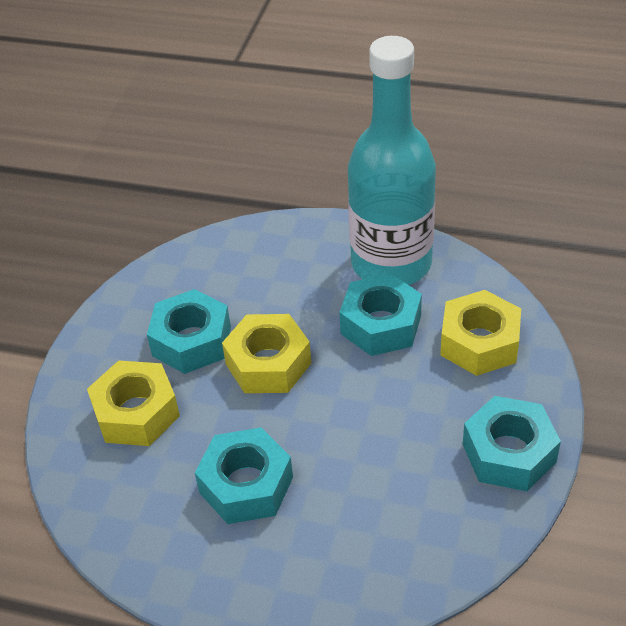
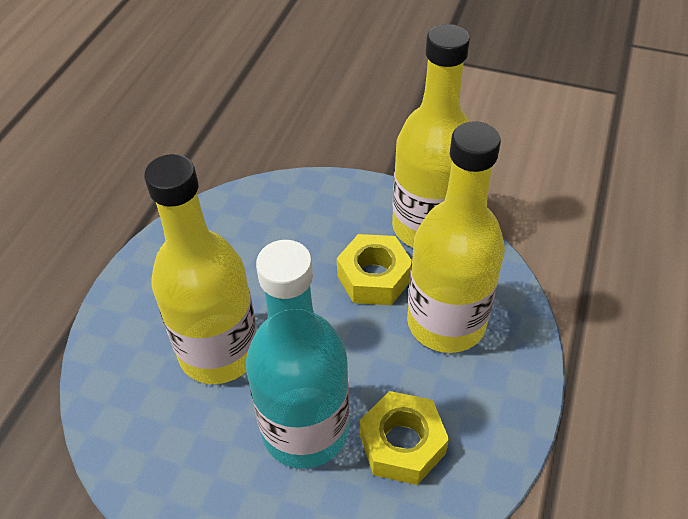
turquoise nut: [147,289,231,374] [195,427,293,524] [339,273,422,356] [463,396,561,491] = 4 -> none = 0
yellow bottle: none = 0 -> [144,154,257,384] [392,24,470,247] [407,121,505,353] = 3
yellow nut: [87,360,180,446] [222,314,311,393] [440,290,521,376] = 3 -> [337,234,412,305] [360,391,449,485] = 2

